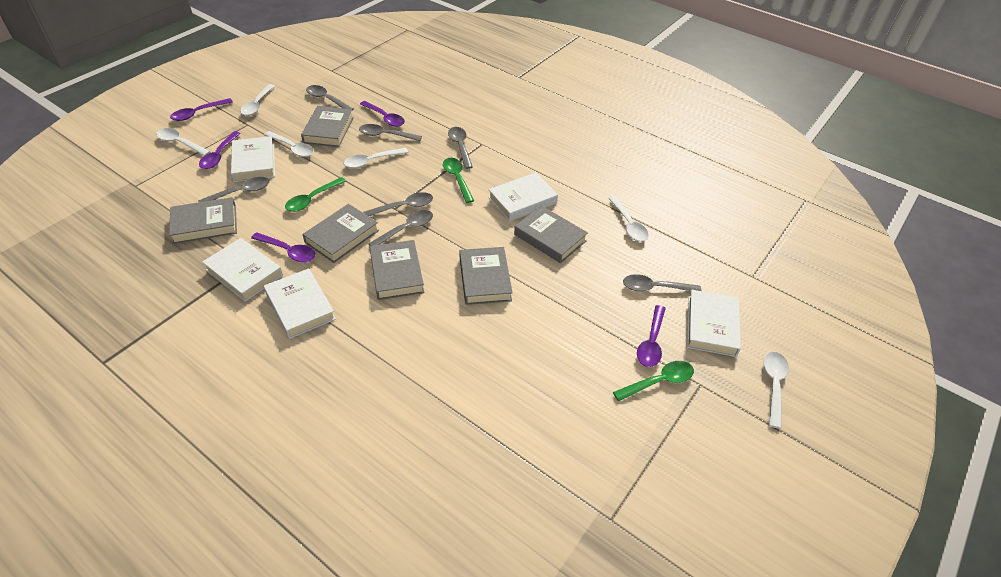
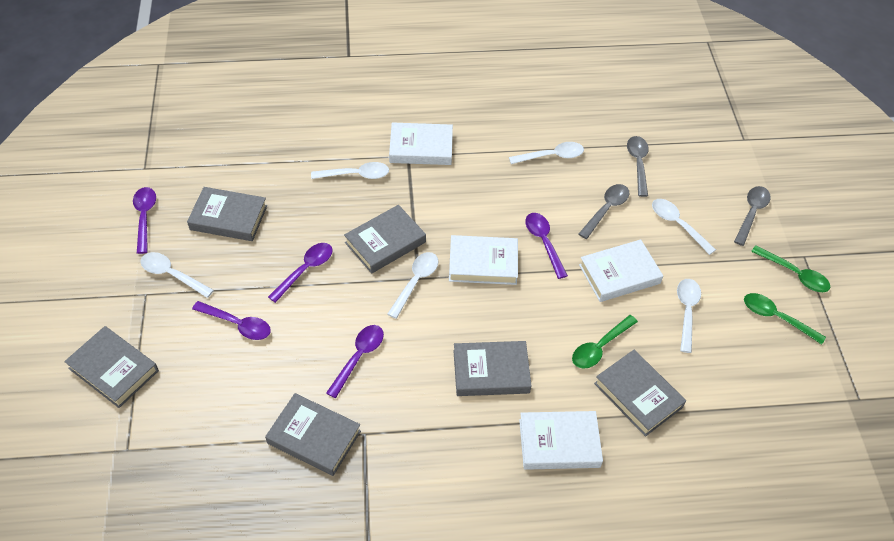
grey spoon: [198,177,270,202] [306,85,353,110] [359,124,422,141] [363,192,433,216] [369,210,433,246] [448,127,473,169] [623,274,701,291] = 7 -> [579,184,629,239] [627,136,649,197] [734,186,771,246] = 3
white book: [202,238,283,302] [231,136,275,182] [264,268,336,339] [488,172,558,222] [687,290,741,357] = 5 -> [389,122,453,165] [449,235,518,285] [519,411,603,470] [579,239,663,302] = 4

